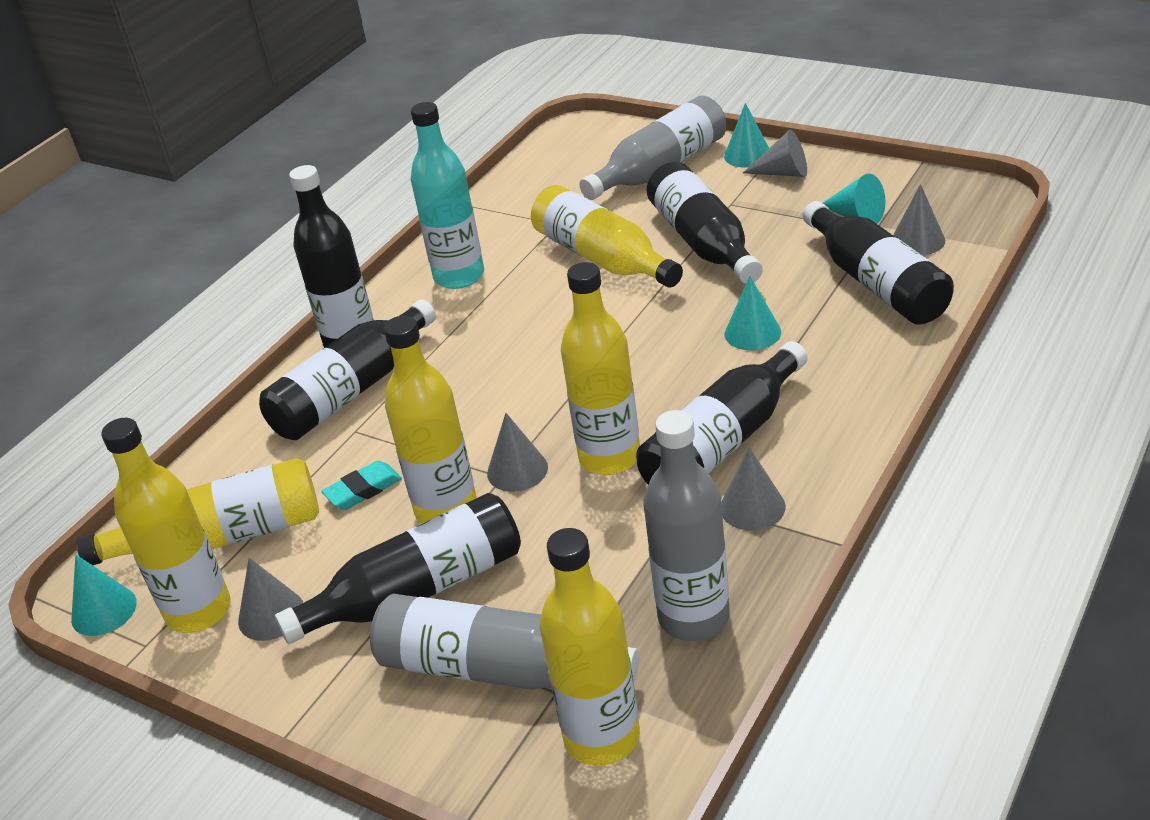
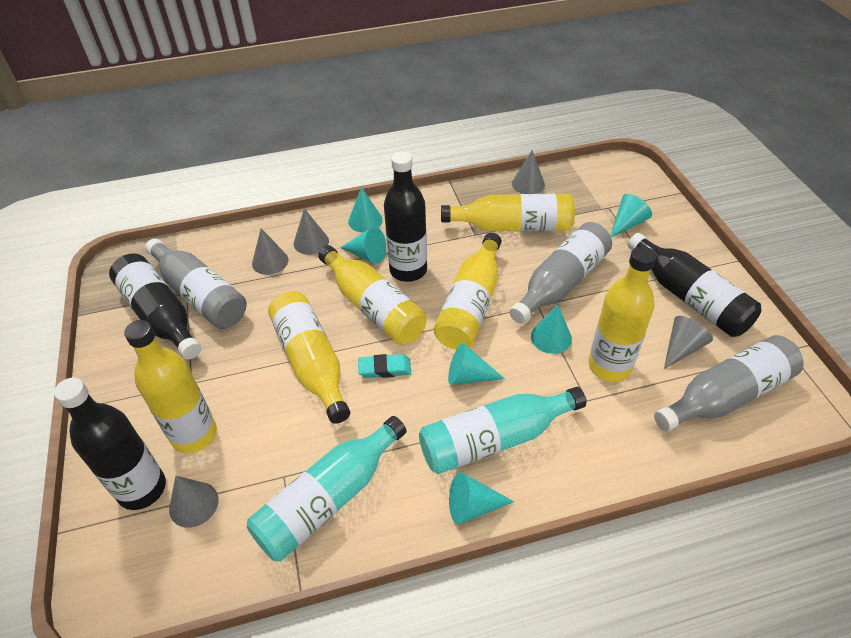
black bottle: [259,299,436,440] [275,493,521,644] [289,165,374,348] [636,341,808,485] [647,162,763,284] [803,201,954,325] = 6 -> [54,378,166,510] [109,254,201,359] [384,151,427,282] [628,233,761,337] = 4
turquoise bottle: [411,102,484,289] = 1 -> [247,416,407,561] [419,387,586,474] = 2
turquoise cone: [71,555,137,636] [724,103,769,168] [725,276,781,350] [823,174,885,224] = 4 -> [340,227,386,264] [348,187,383,232] [448,343,505,385] [449,472,514,524] [531,304,572,354] [611,194,652,237] = 6

